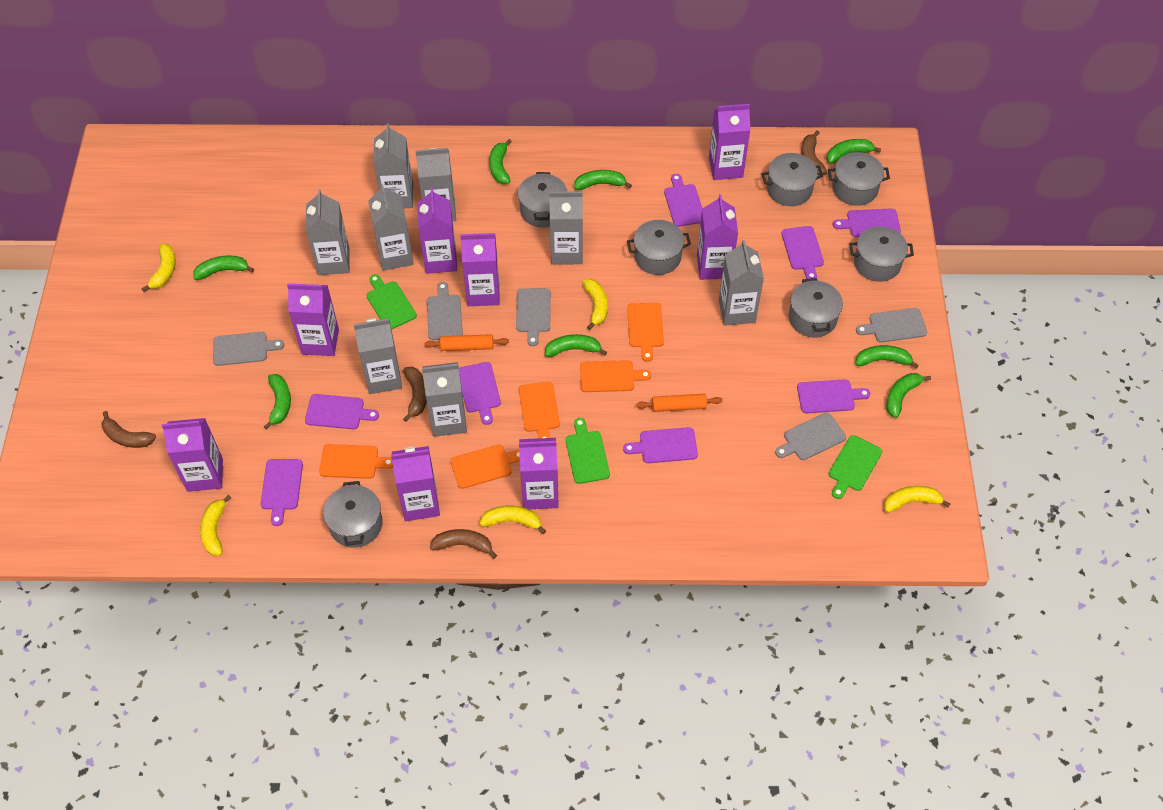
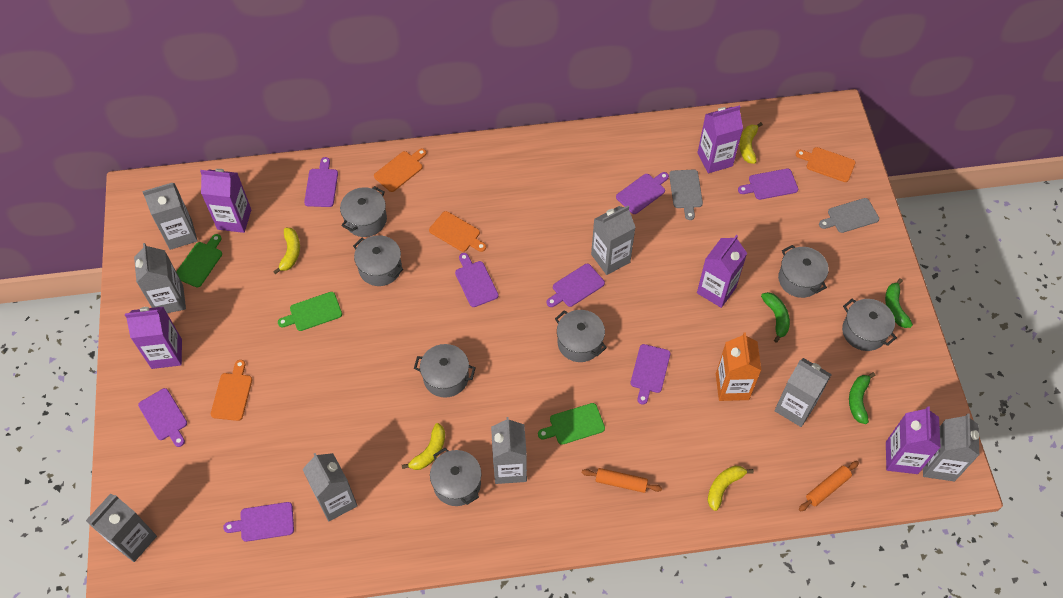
brown banana: [101,411,156,448] [403,367,427,422] [430,529,497,559] [801,130,827,175] = 4 -> none = 0
green banana: [193,256,254,280] [264,374,291,430] [489,139,512,184] [545,334,607,357] [574,170,632,190] [827,139,881,164] [856,345,919,368] [886,373,931,418] = 8 -> [761,292,790,343] [849,372,876,424] [885,278,913,328] = 3
grey cutting board: [213,332,284,366] [427,282,463,340] [516,288,551,346] [775,413,846,460] [856,308,927,343] = 5 -> [669,169,703,220] [819,198,879,233] = 2
orange carton: none = 0 -> [716,332,761,401] = 1
orange cutting board: [319,444,393,479] [451,444,520,489] [519,382,560,438] [580,360,651,392] [627,303,664,362] = 5 -> [211,360,252,421] [374,148,427,192] [429,211,486,252] [796,147,855,182] = 4
purple carton: [162,418,223,492] [287,284,339,356] [391,446,440,521] [417,188,457,274] [460,233,500,306] [519,438,559,509] [697,194,738,280] [709,104,750,180] = 8 -> [125,307,182,369] [200,169,251,233] [697,105,743,173] [697,235,747,308] [886,406,941,474] = 5
yellow banana: [142,244,176,292] [200,495,231,556] [480,505,546,534] [582,279,608,330] [884,486,950,513] = 5 -> [273,228,300,274] [402,423,445,470] [708,466,754,511] [739,122,763,164] = 4

